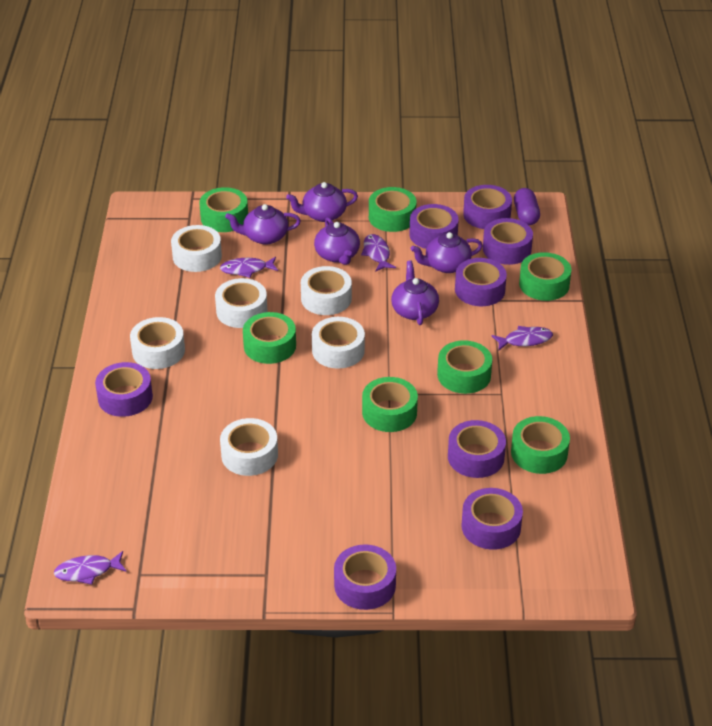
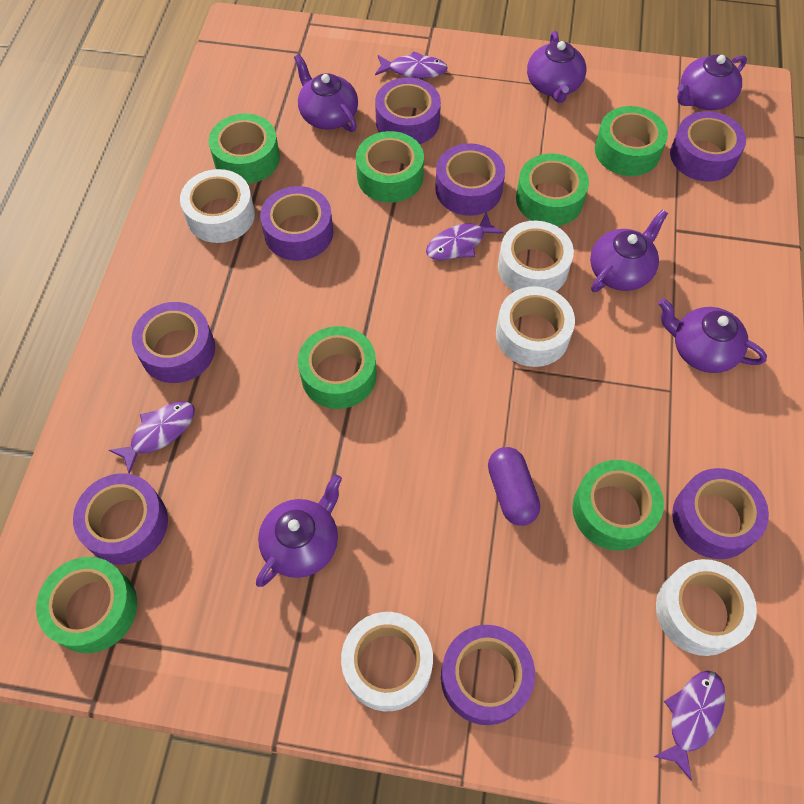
purple teapot: [225,204,301,245] [286,182,358,222] [314,217,360,265] [391,260,439,325] [410,232,483,273] = 5 -> [256,474,342,587] [294,54,358,132] [527,31,586,103] [590,209,668,292] [658,298,767,373] [677,55,747,110] = 6
white tape: [130,317,185,369] [171,225,222,272] [215,278,267,328] [220,418,278,476] [301,266,352,315] [312,317,365,369] = 6 -> [180,169,255,243] [341,612,433,711] [496,286,575,367] [498,221,574,292] [656,559,757,656] = 5

